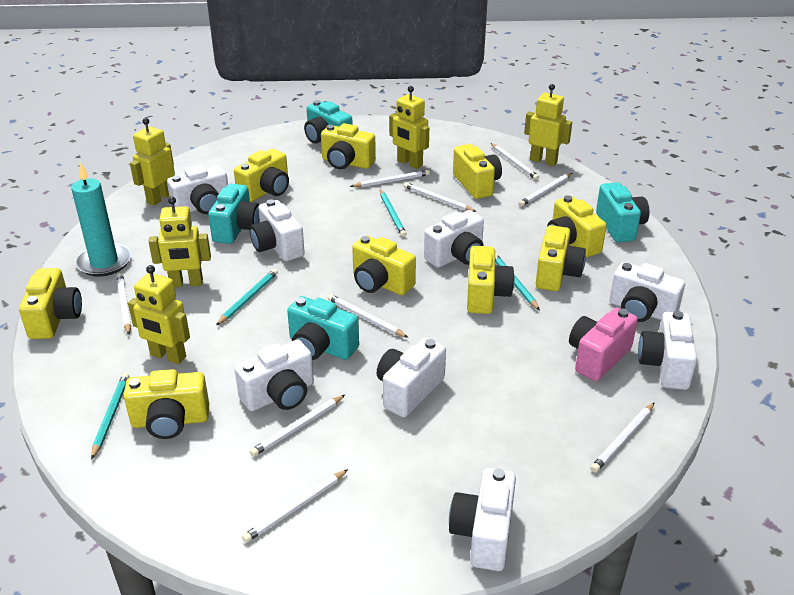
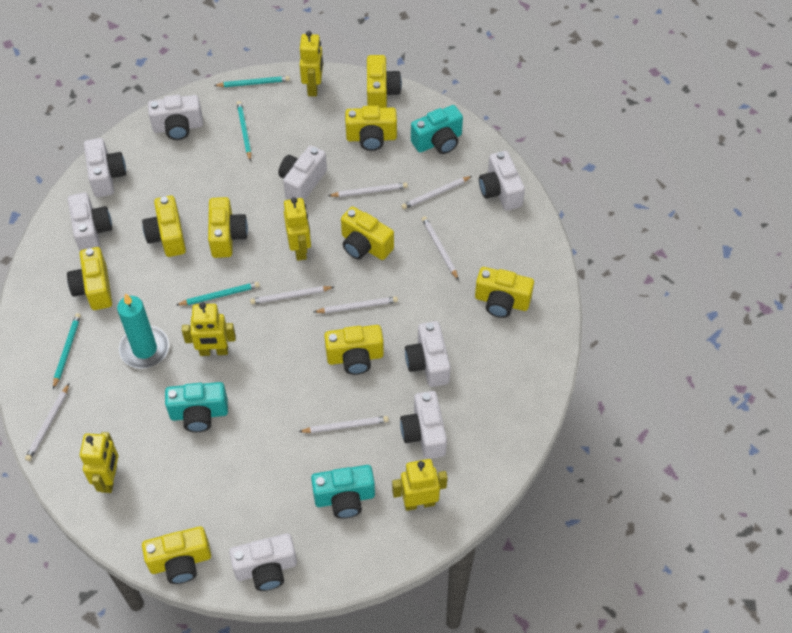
pink camera: [569,308,638,381] = 1 -> none = 0
turquoise camera: [208,184,260,244] [287,296,359,360] [304,100,353,144] [596,182,649,242] = 4 -> [165,382,228,432] [311,465,375,519] [411,105,463,154] = 3
white pencil: [117,273,131,334] [242,469,348,543] [250,395,345,457] [328,294,409,338] [350,170,430,187] [404,182,477,212] [491,143,539,180] [519,173,572,207] [591,403,654,473] = 9 -> [25,384,69,461] [250,286,334,304] [299,416,389,433] [314,297,398,313] [328,183,408,197] [401,176,472,209] [422,216,459,280] = 7

